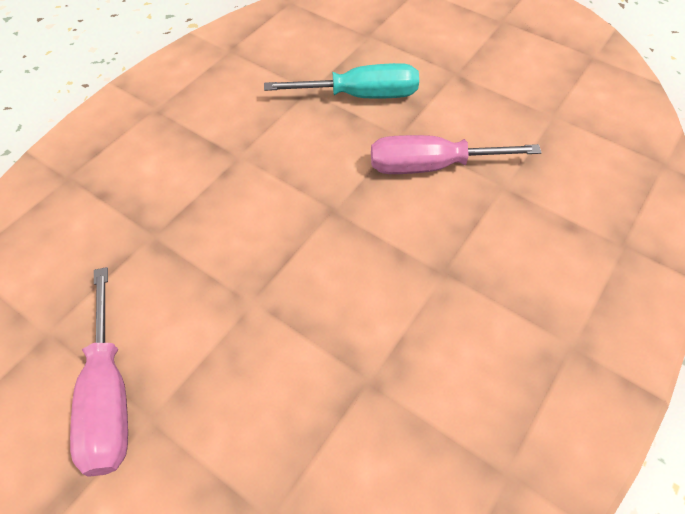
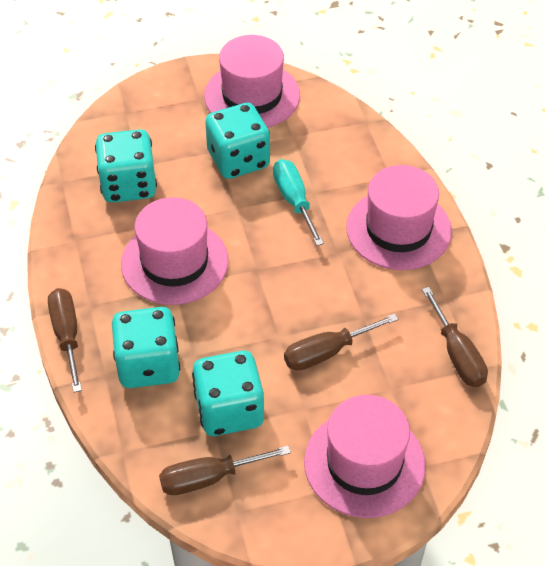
brown screwdriver: none = 0 -> [48,288,82,392] [159,445,291,495] [284,313,398,371] [422,287,488,387] = 4
pink hat: none = 0 -> [121,197,228,305] [204,35,300,128] [304,395,426,518] [346,165,452,270] = 4
pink screwdriver: [70,267,128,477] [371,135,542,174] = 2 -> none = 0
turquoise dice: none = 0 -> [95,129,157,203] [112,307,180,388] [192,351,264,436] [205,103,270,179] = 4

